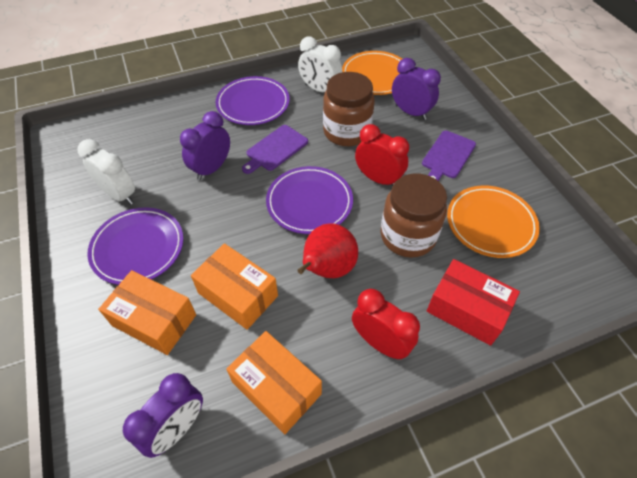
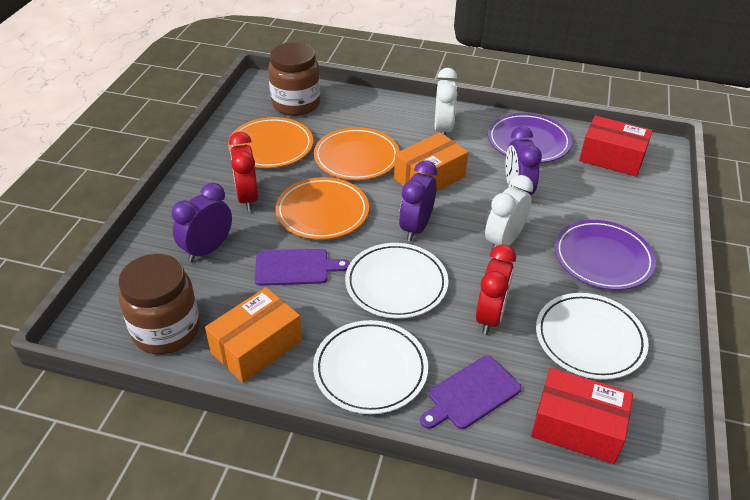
orange box: [98,270,196,355] [191,243,278,330] [226,331,322,434] = 3 -> [205,287,302,383] [394,132,468,192] = 2
orange plate: [342,51,402,95] [447,185,540,258] = 2 -> [228,117,313,168] [275,177,369,240] [314,127,399,180] = 3
purple plate: [87,207,184,285] [216,76,290,125] [266,166,353,234] = 3 -> [488,113,572,163] [554,220,656,290] = 2
red box: [427,259,520,346] = 1 -> [531,368,633,464] [579,115,653,177] = 2
red pear: [297,223,358,278] = 1 -> none = 0
white plate: none = 0 -> [313,320,428,414] [345,243,448,319] [536,293,649,380] = 3

